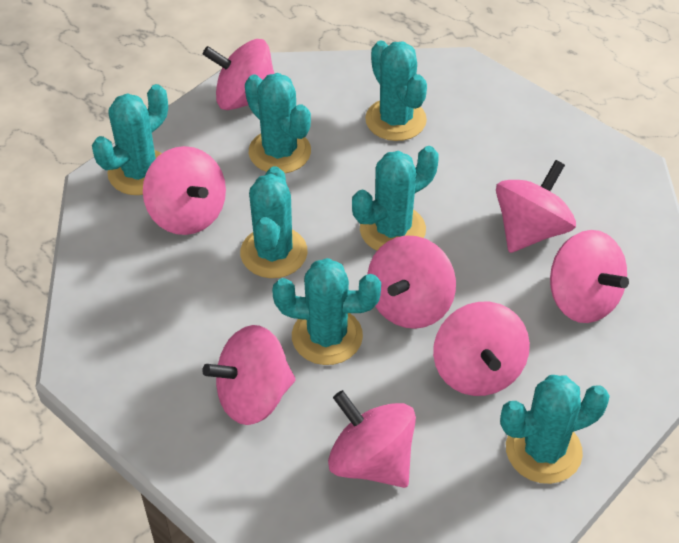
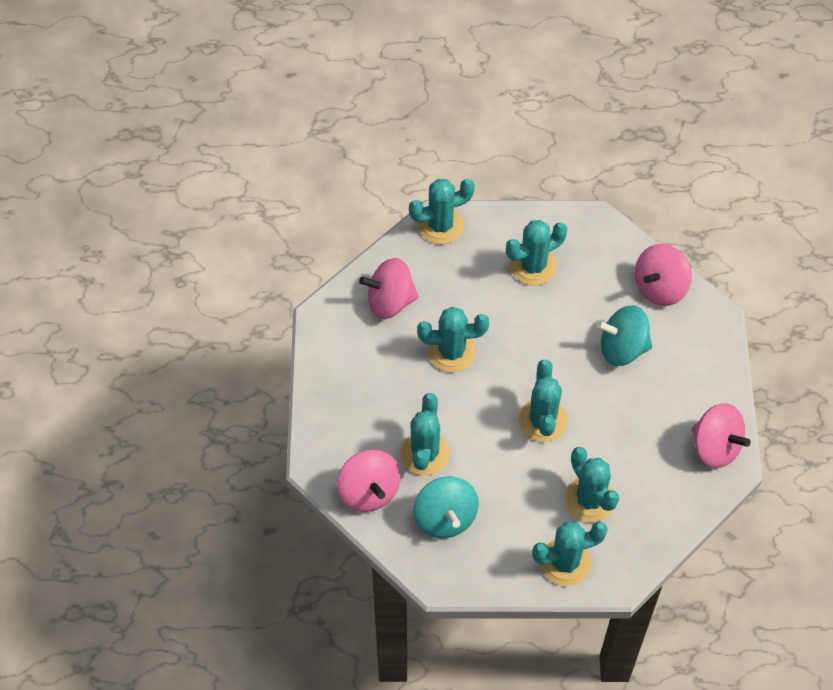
pink spinning top: [143,146,226,235] [202,325,295,425] [203,39,275,110] [328,390,416,488] [367,235,456,329] [433,302,530,396] [496,160,576,253] [550,230,629,323] = 8 -> [337,450,401,512] [359,258,419,319] [635,244,692,306] [692,403,751,468] = 4
turquoise spinning top: none = 0 -> [413,477,479,538] [596,305,652,366] = 2

